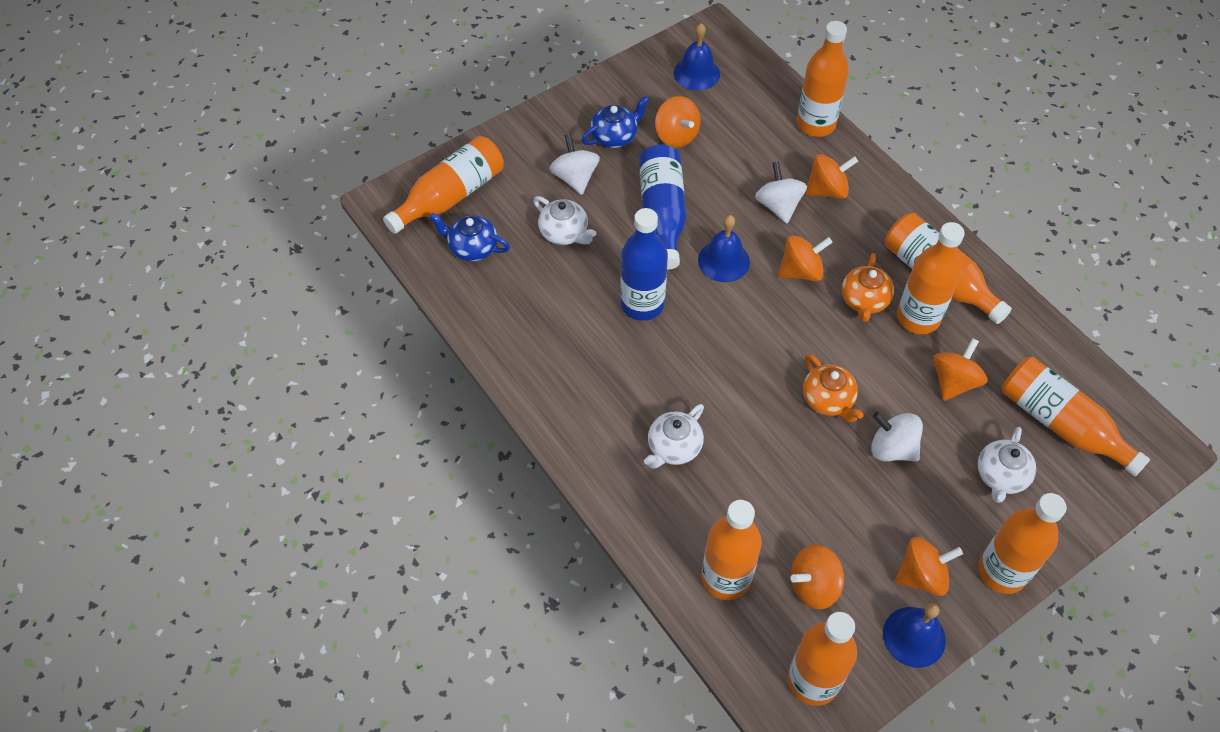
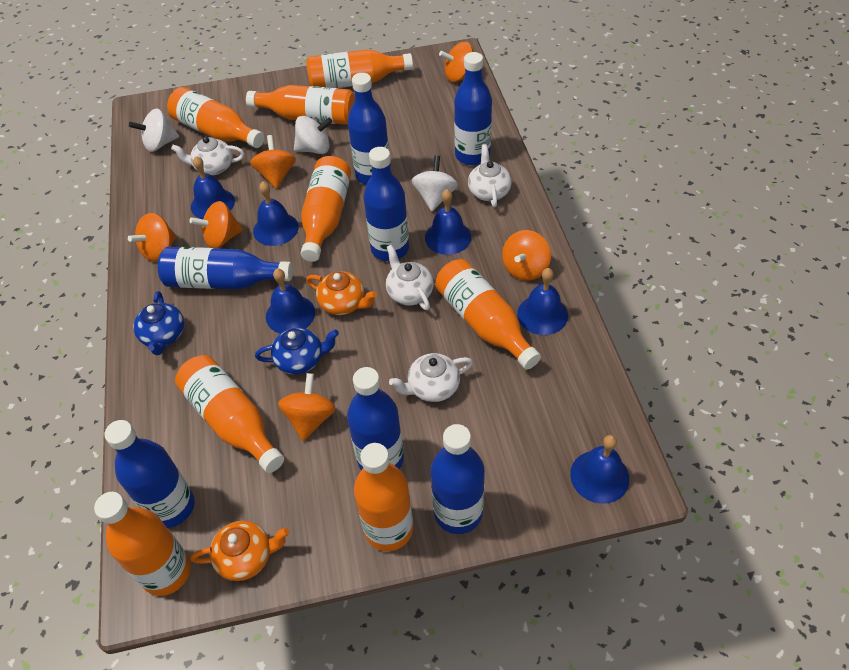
blue bell: [674,23,720,91] [698,215,750,282] [883,603,946,668] = 3 -> [191,156,235,219] [253,181,299,246] [266,268,315,334] [425,189,471,255] [517,268,568,335] [570,435,629,504] = 6
blue bottle: [620,208,668,321] [639,145,686,270] = 2 -> [104,420,195,528] [158,247,293,290] [347,73,391,185] [347,367,404,470] [363,147,409,261] [431,424,485,534] [454,52,492,165] = 7
white teapot: [533,196,596,245] [644,404,704,469] [978,427,1036,503] = 3 -> [171,136,244,175] [386,245,434,311] [389,353,473,402] [468,144,512,207] = 4

